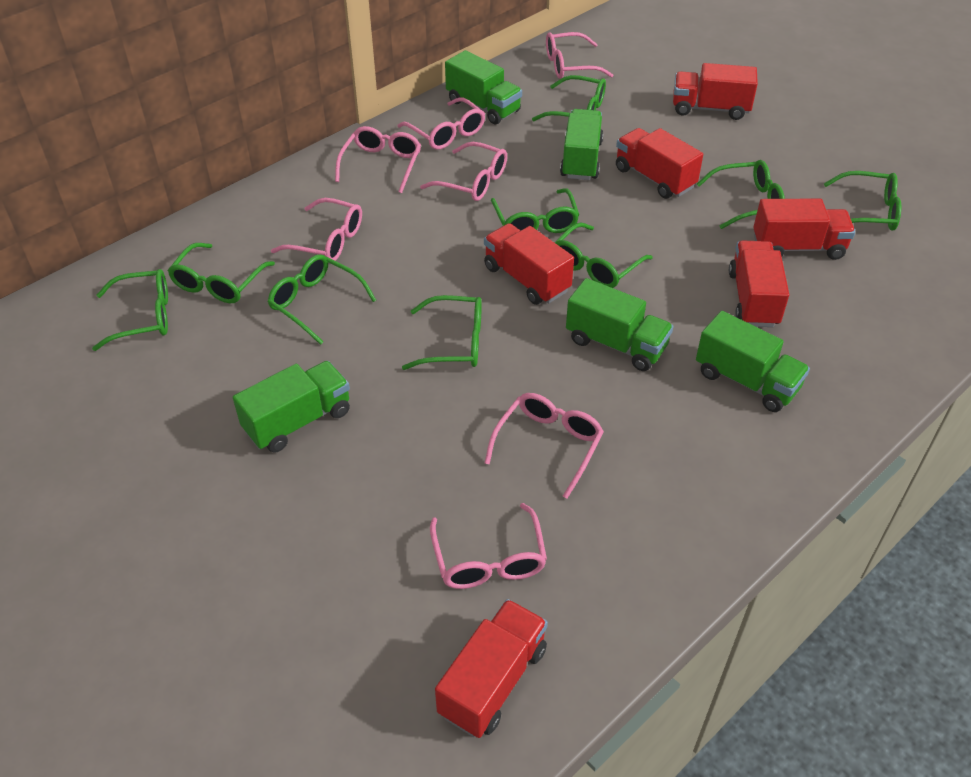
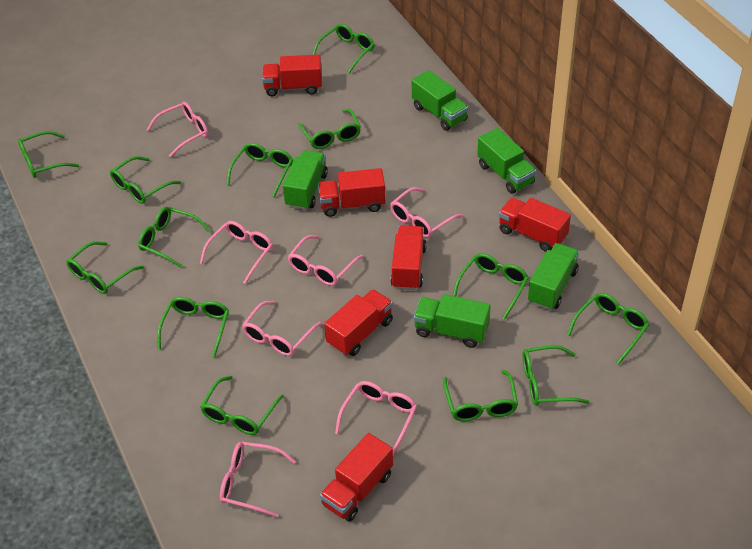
green glasses: [92,269,168,351] [168,243,275,303] [268,254,376,345] [402,295,482,370] [491,188,579,233] [532,75,606,121] [554,223,653,288] [697,160,785,229] [824,171,902,231] = 9 -> [18,131,79,178] [66,241,144,294] [110,156,181,204] [138,207,210,268] [157,297,229,358] [200,376,284,435] [227,143,293,197] [298,109,361,149] [313,24,375,74] [443,370,518,422] [453,253,529,319] [523,345,589,406] [567,293,649,365] = 13

